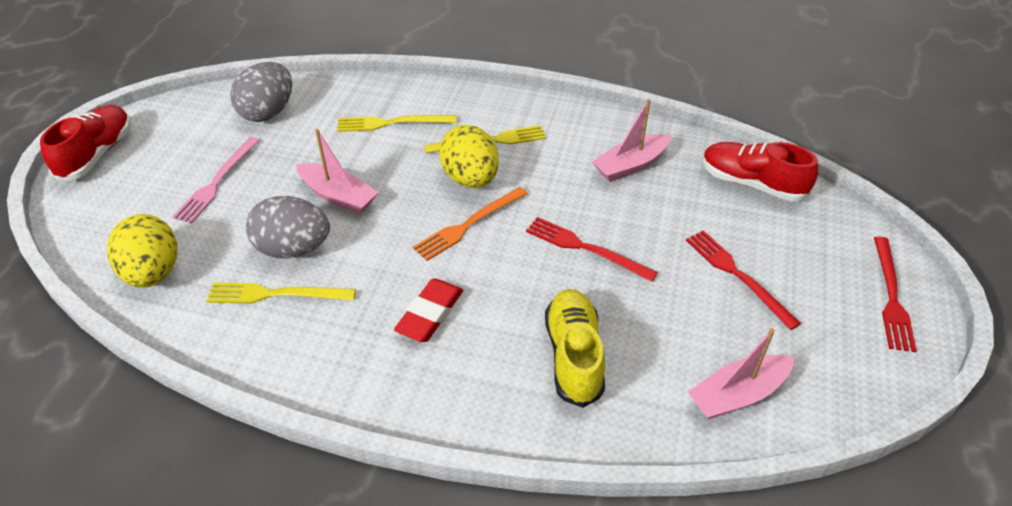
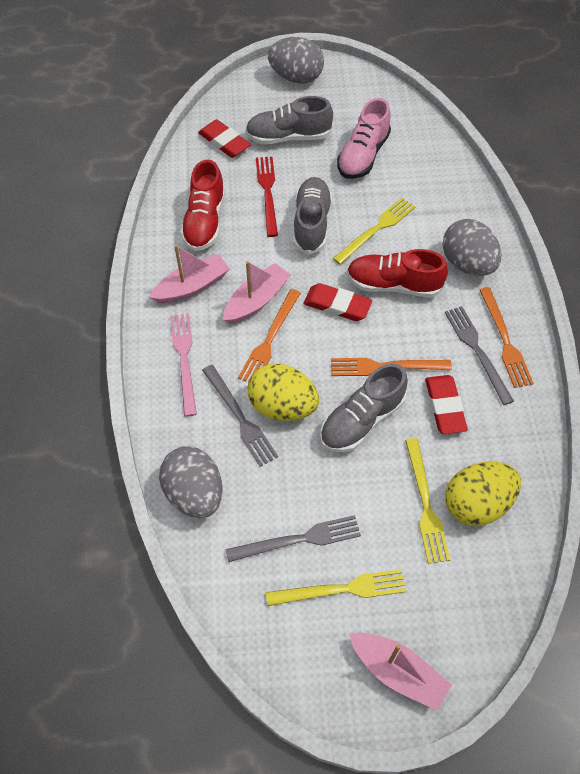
grey egg: [230,62,292,122] [246,196,330,258] = 2 -> [159,446,223,518] [268,37,324,83] [442,219,501,276] = 3
grey fork: none = 0 -> [202,365,278,467] [226,515,361,562] [445,306,514,405] = 3
grey shoe: none = 0 -> [245,96,333,145] [293,177,332,255] [320,363,408,452] = 3
orange fork: [413,187,528,261] = 1 -> [238,289,301,382] [331,358,452,376] [480,287,534,388] = 3
pink shoe: none = 0 -> [337,98,391,179] = 1
red eraser: [394,278,463,342] = 1 -> [198,119,251,158] [303,283,372,321] [425,375,468,434] = 3
red fork: [526,217,658,282] [686,231,801,330] [874,237,917,352] = 3 -> [256,157,278,237] = 1
yellow shoe: [545,289,605,408] = 1 -> none = 0

